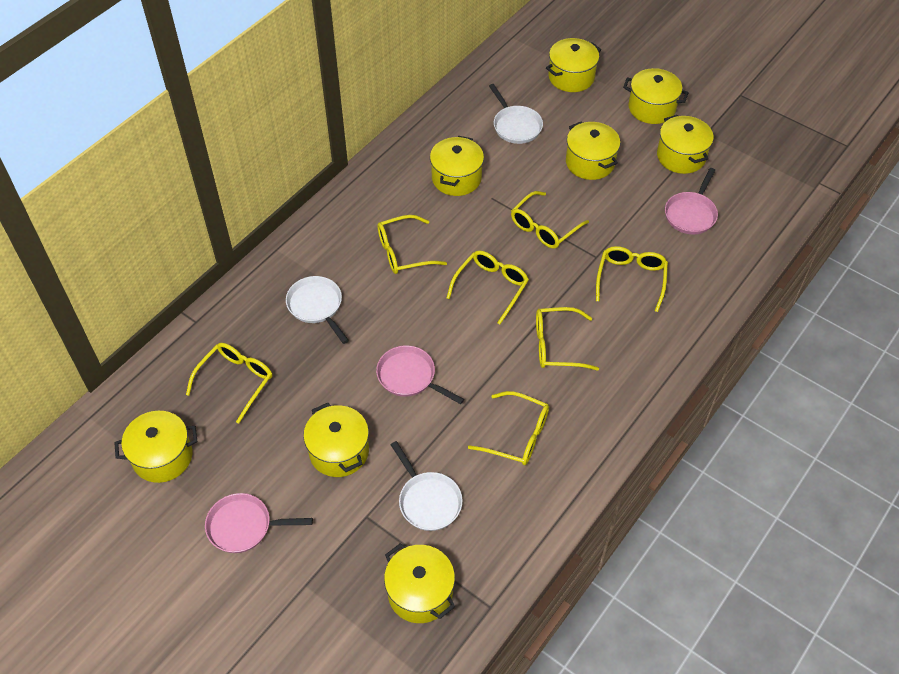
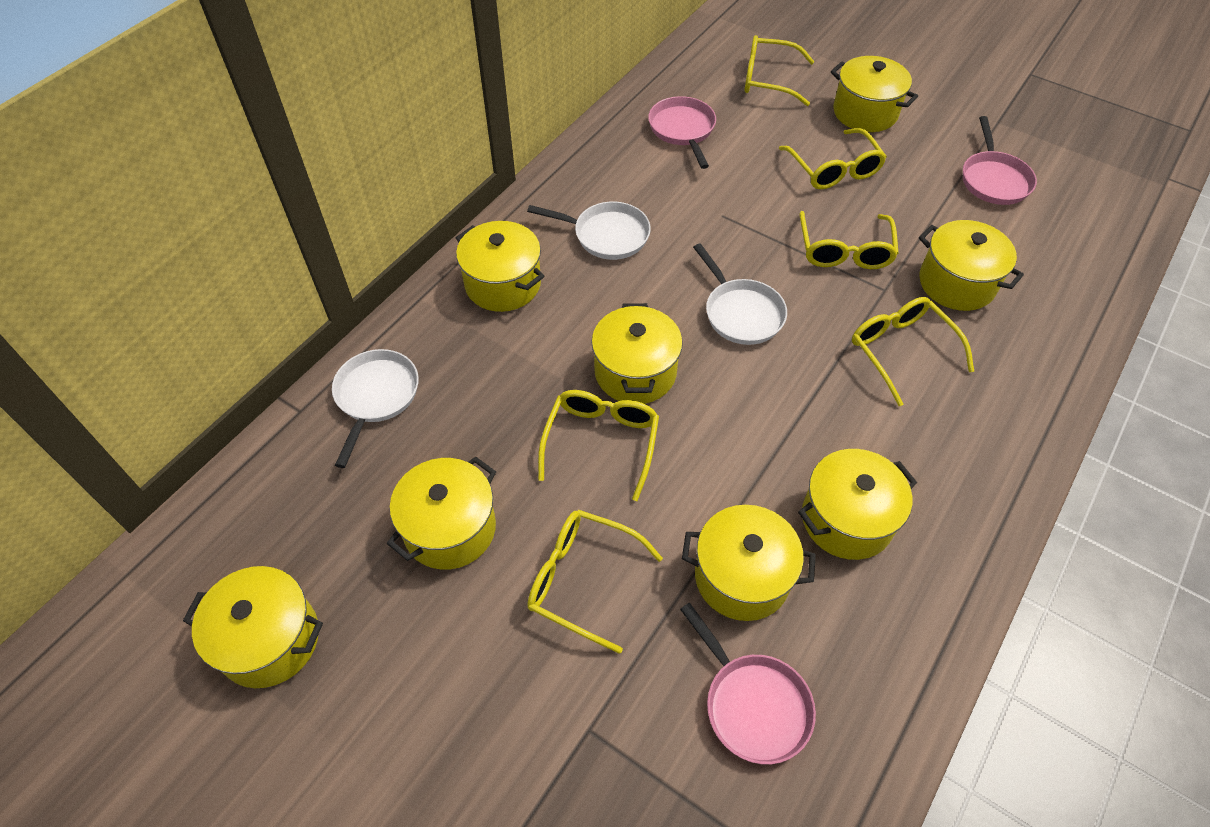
yellow glasses: [186,343,272,424] [377,215,447,274] [447,250,529,324] [468,391,549,465] [511,191,589,249] [536,307,599,371] [596,246,668,312] = 7 -> [527,510,663,654] [538,390,659,501] [744,35,815,106] [779,128,887,189] [799,211,899,269] [852,297,974,406] = 6

